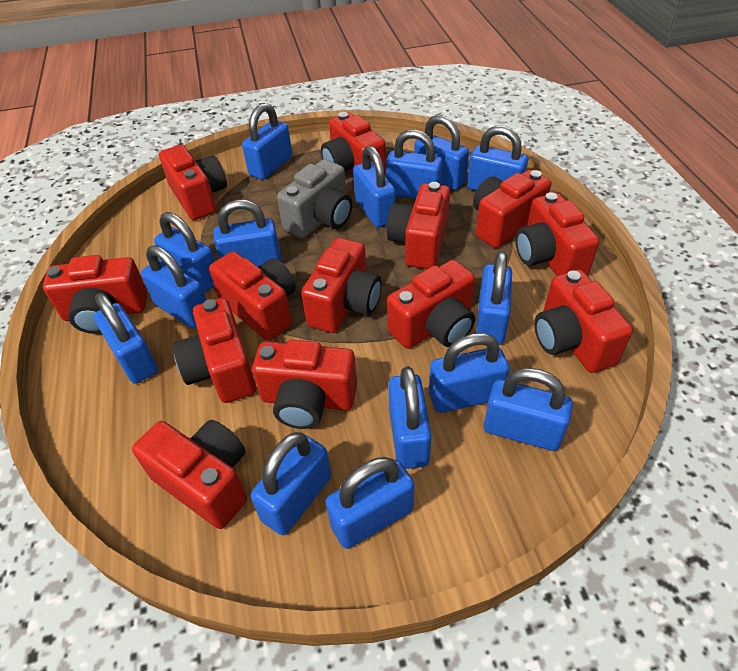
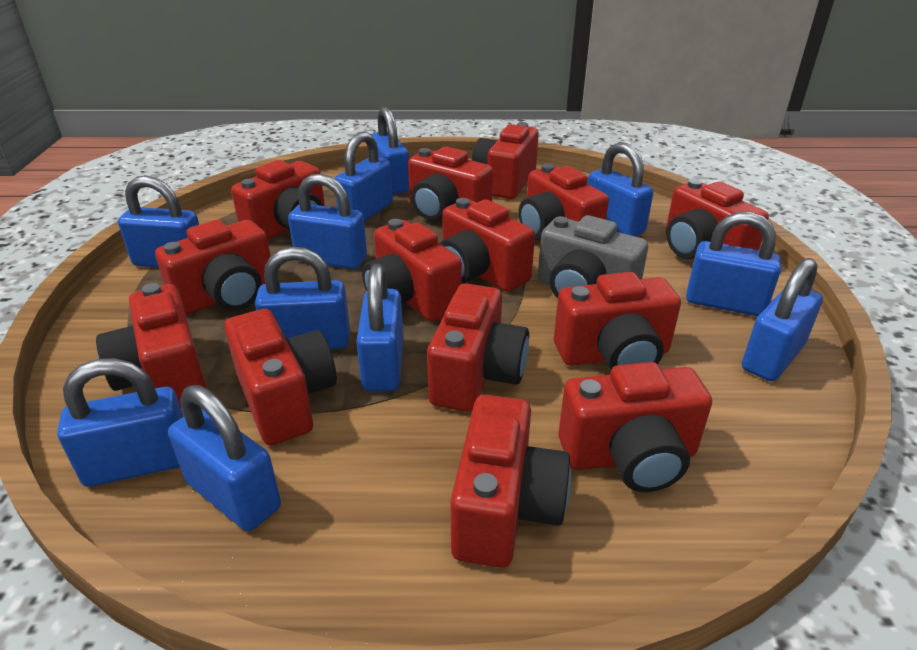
blue padlock: [94,293,158,384] [141,245,206,328] [154,212,215,293] [214,200,281,267] [242,103,292,180] [251,432,331,535] [325,457,415,549] [353,145,396,228] [386,130,443,199] [389,366,432,469] [414,115,469,190] [429,333,510,413] [467,126,528,191] [476,251,512,345] [484,368,573,451] = 15 -> [57,358,184,487] [118,175,199,267] [168,385,281,531] [255,246,350,349] [288,174,367,269] [334,132,393,222] [356,264,404,391] [371,107,409,194] [588,142,653,237] [686,212,781,316] [742,258,823,381] = 11
red camera: [43,255,147,334] [132,420,247,529] [159,145,227,220] [173,298,256,403] [209,252,296,341] [252,340,357,429] [301,238,382,333] [321,112,386,175] [386,182,450,269] [387,260,475,349] [473,170,551,248] [516,192,599,276] [534,270,633,373] = 13 -> [96,283,207,408] [155,220,270,315] [224,309,337,445] [231,160,325,240] [362,219,462,322] [408,146,493,221] [427,283,529,412] [440,198,535,292] [450,395,571,568] [472,122,539,199] [519,164,609,240] [554,272,681,370] [558,362,712,492] [665,179,769,259] = 14

